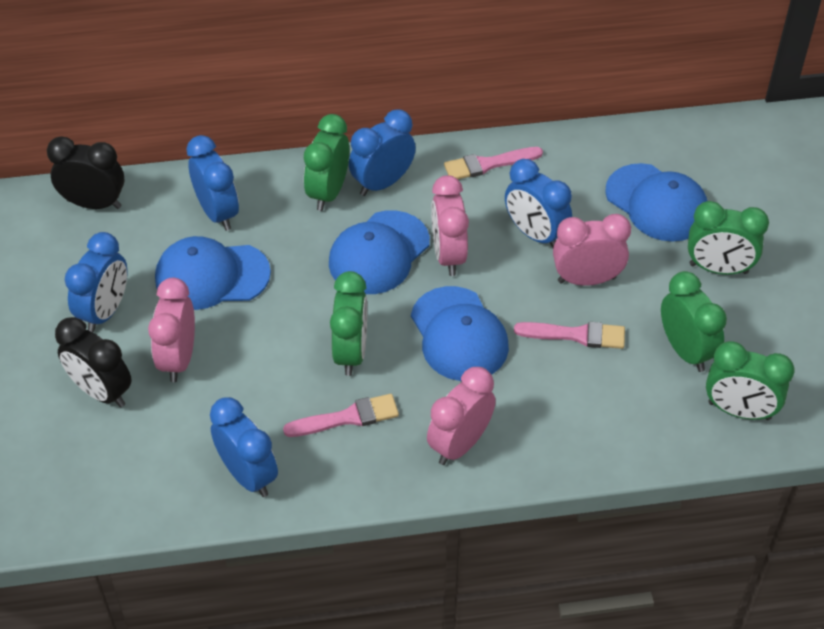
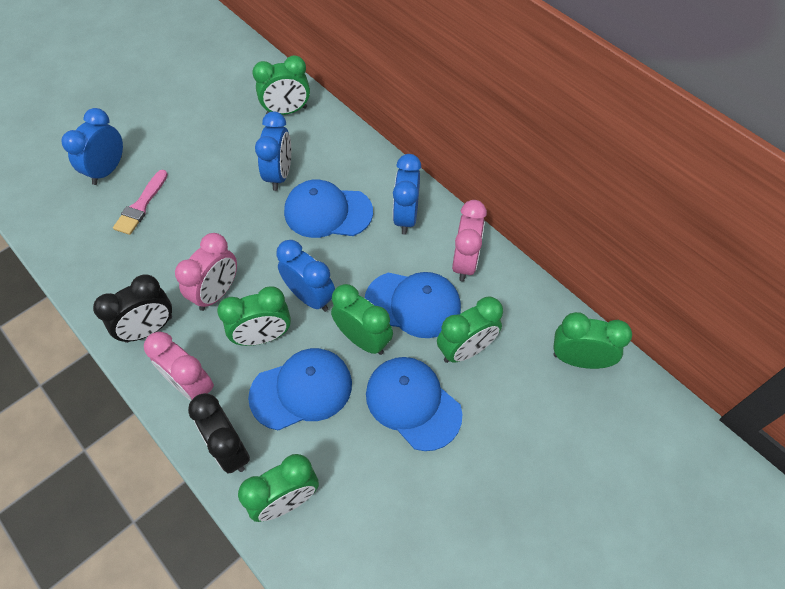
blue clock: [65,232,127,332] [186,135,239,231] [210,397,278,497] [349,109,416,196] [505,159,572,248] = 5 -> [61,108,123,185] [255,112,291,191] [276,240,335,312] [393,154,421,235] = 4
green clock: [304,114,349,211] [330,271,367,376] [661,271,727,372] [688,201,769,275] [706,341,794,420] = 5 -> [217,286,291,346] [238,454,319,522] [252,55,310,115] [331,284,393,355] [437,297,503,363] [553,312,632,369] = 6
pink brush: [283,394,399,437] [444,147,543,179] [514,322,625,349] = 3 -> [113,170,168,235] = 1
pink clock: [148,278,195,382] [427,367,496,465] [431,175,469,276] [553,214,631,286] = 4 -> [144,331,214,401] [175,233,237,311] [452,200,487,281] = 3

